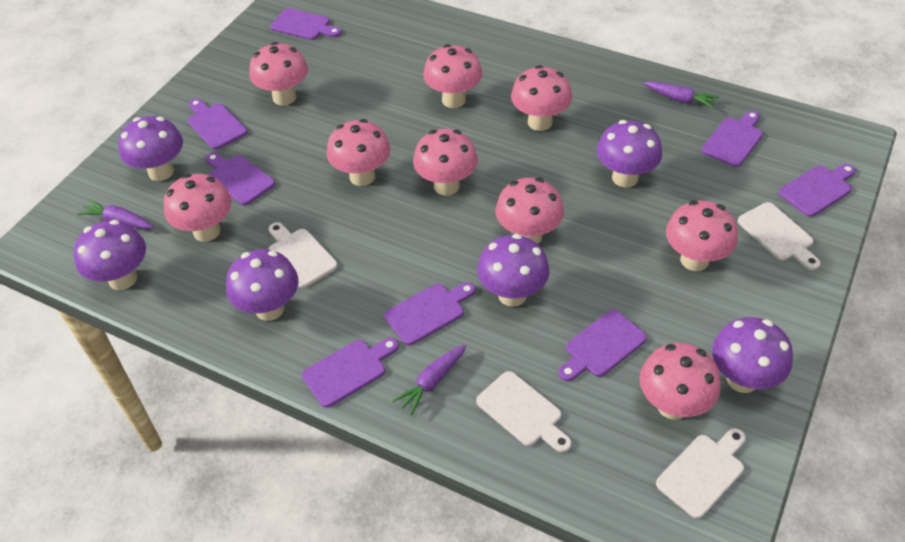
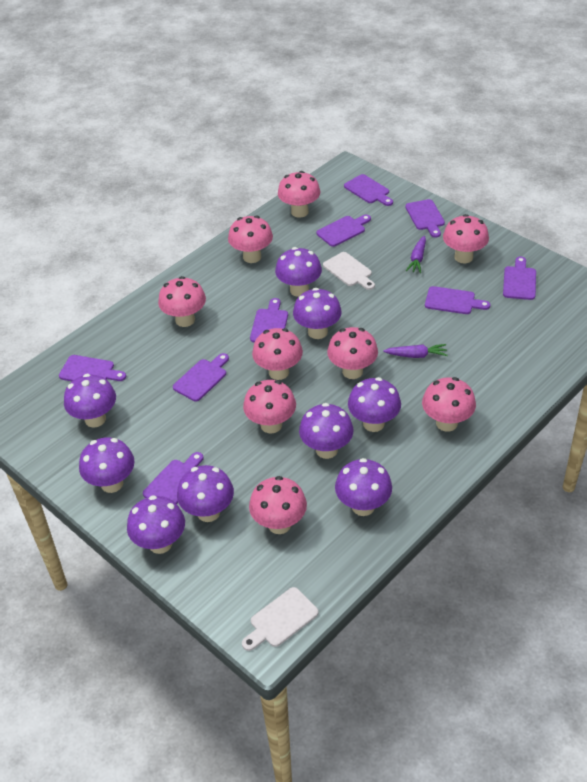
purple carrot: [77,199,153,229] [393,344,466,415] [644,81,720,109] = 3 -> [383,344,448,358] [406,236,426,273] = 2
purple cutting board: [187,99,247,150] [206,152,275,205] [270,8,341,40] [302,338,399,408] [384,282,476,345] [559,310,647,381] [702,111,763,167] [779,164,856,217] = 8 -> [59,355,126,381] [143,452,204,504] [173,353,229,401] [250,298,288,343] [316,215,371,247] [344,174,393,206] [405,199,445,238] [425,286,490,314] [503,257,536,300] = 9
purple mushroom: [74,220,146,290] [118,116,183,181] [226,249,298,321] [477,234,549,307] [597,120,662,188] [712,317,793,393] = 6 -> [64,374,116,428] [79,437,135,493] [127,495,185,554] [177,465,234,522] [275,247,322,297] [293,288,342,339] [299,403,353,459] [335,458,392,516] [348,377,401,432] = 9
white cutting board: [268,222,338,288] [476,371,571,453] [656,428,746,519] [738,202,820,270] = 4 -> [242,587,319,651] [323,252,375,290] = 2

